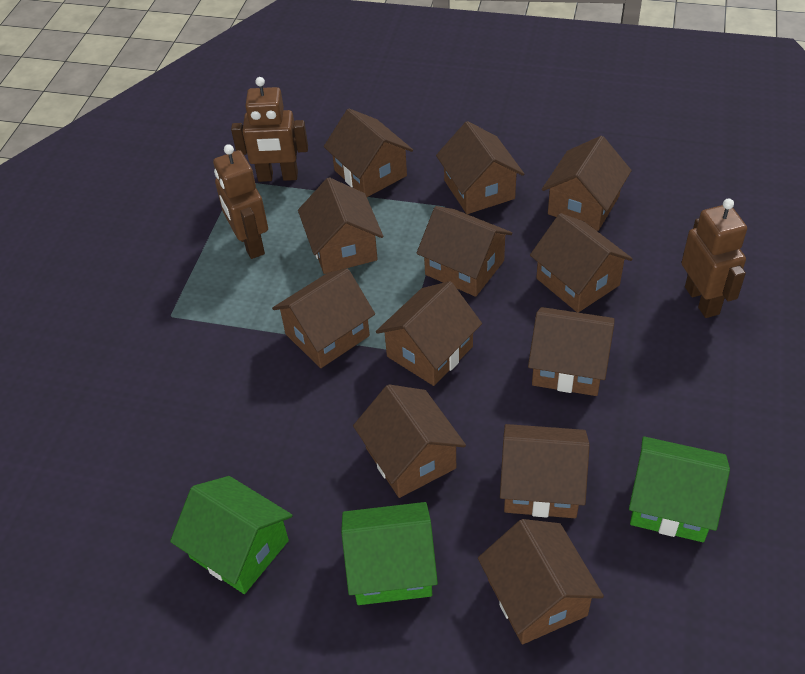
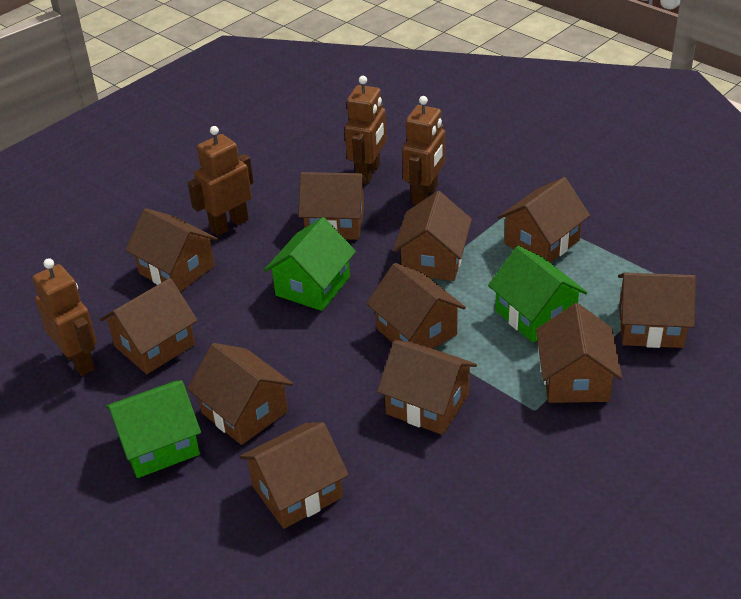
brown house: [272,269,375,368] [298,177,383,274] [324,108,413,197] [353,384,466,498] [376,281,482,386] [417,206,512,297] [436,121,524,214] [478,519,604,644] [500,424,590,518] [528,307,614,396] [530,213,633,313] [542,136,632,231] = 12 -> [100,278,198,374] [125,208,218,292] [187,343,293,445] [239,422,349,529] [298,172,367,240] [367,263,466,349] [377,340,477,435] [393,191,472,281] [498,177,590,263] [536,303,622,403] [618,273,696,348] = 11
brown robot: [213,144,268,259] [231,77,308,182] [681,199,747,318] = 3 -> [33,258,97,376] [188,126,254,236] [345,76,387,184] [402,96,445,205] = 4

